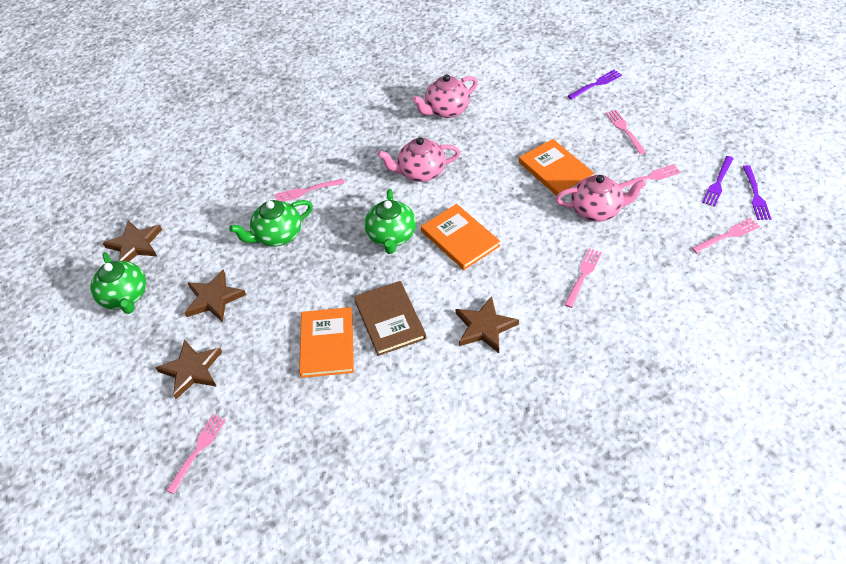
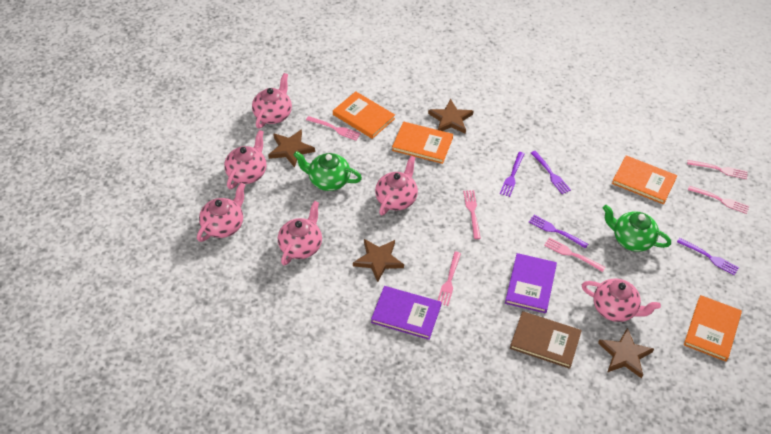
green teapot: [90,252,146,314] [229,200,313,247] [364,189,416,254] = 3 -> [294,151,362,191] [603,205,671,252] = 2
orange book: [299,307,354,378] [421,204,500,270] [519,139,595,196] = 3 -> [333,91,395,139] [392,122,453,164] [612,155,677,205] [684,295,742,362] = 4
pink teapot: [378,137,460,182] [412,74,478,118] [556,175,646,222] = 3 -> [197,183,245,242] [224,130,266,189] [252,73,292,128] [278,201,322,265] [375,156,418,215] [582,278,661,322] = 6
purple book: none = 0 -> [371,286,442,340] [505,253,557,313] = 2
purple fork: [568,70,622,100] [702,156,734,207] [743,165,771,220] = 3 -> [500,152,525,197] [529,215,588,249] [531,151,571,194] [677,238,739,275] = 4

